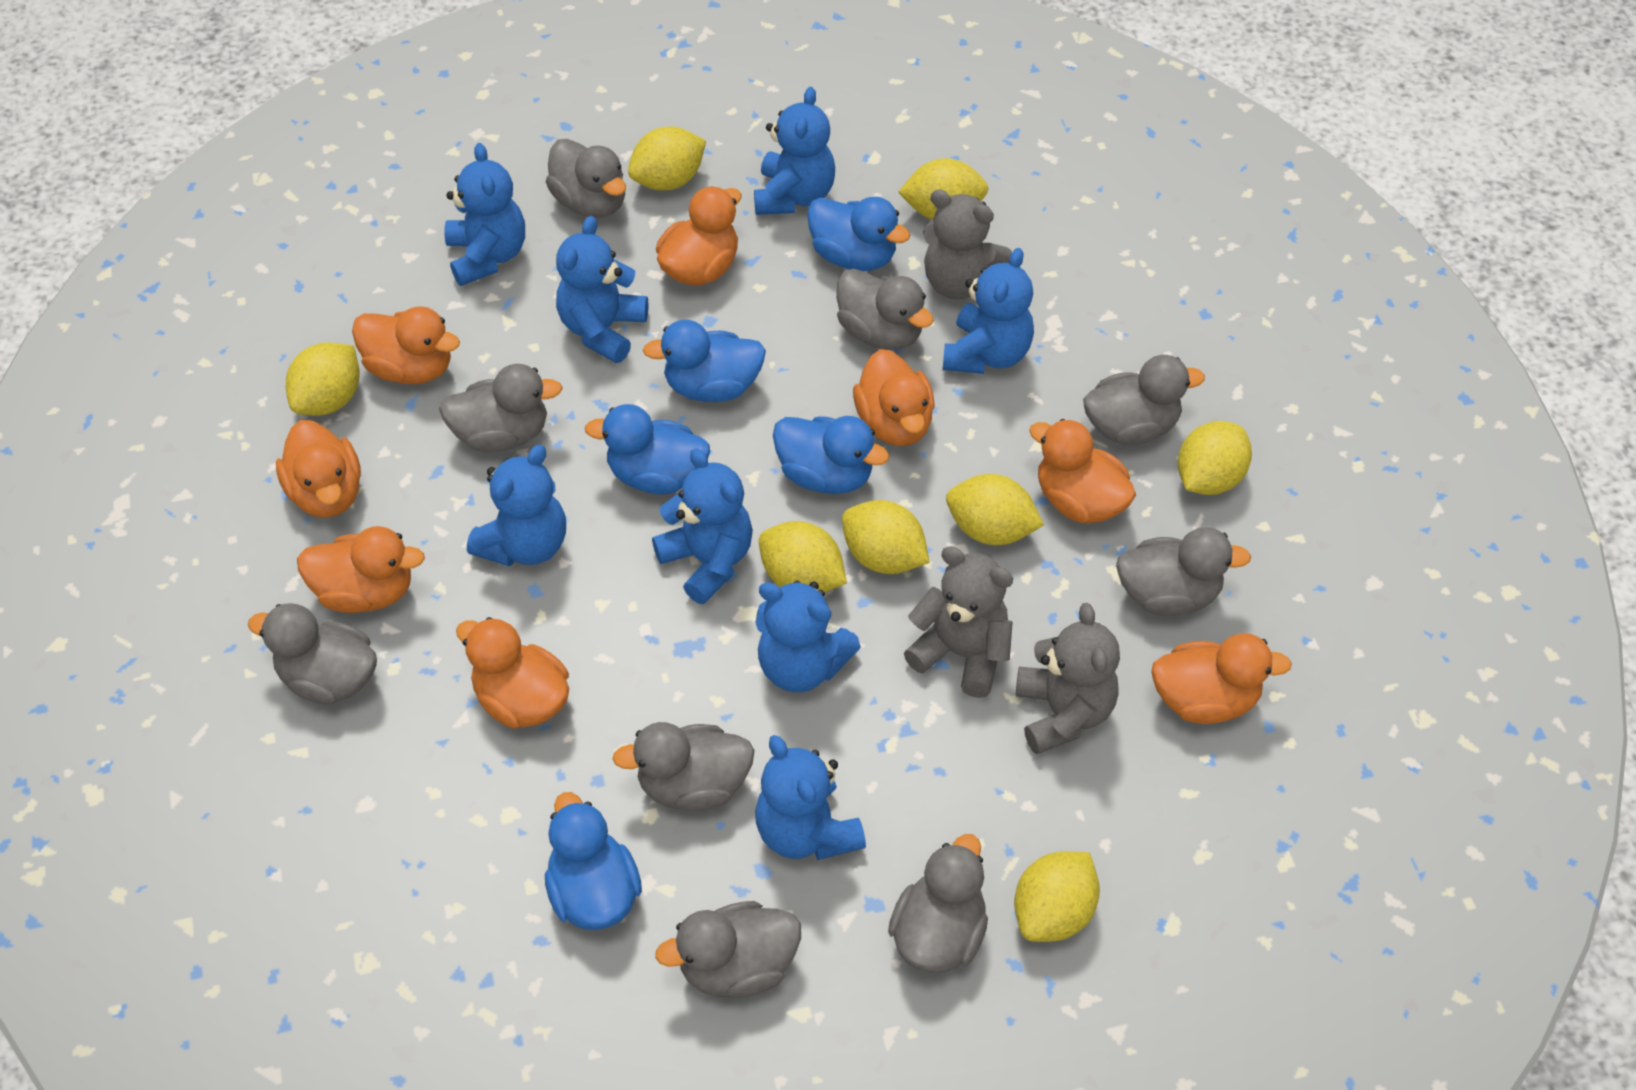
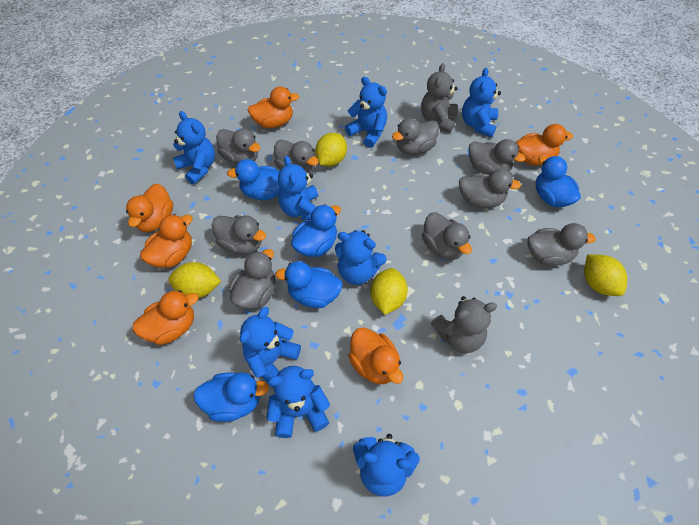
grey teddy bear: [904,546,1013,698] [923,190,1012,299] [1016,603,1120,754] = 3 -> [421,63,458,133] [431,296,497,353] = 2
orange duck: [276,420,361,518] [297,526,425,613] [352,306,460,384] [456,617,569,729] [656,186,741,285] [853,349,935,446] [1029,419,1136,523] [1151,633,1292,724] = 8 -> [126,184,173,232] [132,290,199,345] [140,214,193,268] [247,86,299,128] [348,327,403,384] [516,124,573,165] = 6
yellow lemon: [286,342,359,416] [628,126,706,191] [759,521,847,592] [842,500,929,574] [898,158,988,220] [946,474,1044,545] [1014,851,1100,942] [1178,421,1252,495] = 8 -> [168,262,221,298] [315,133,347,166] [370,268,408,315] [584,254,627,296] = 4

